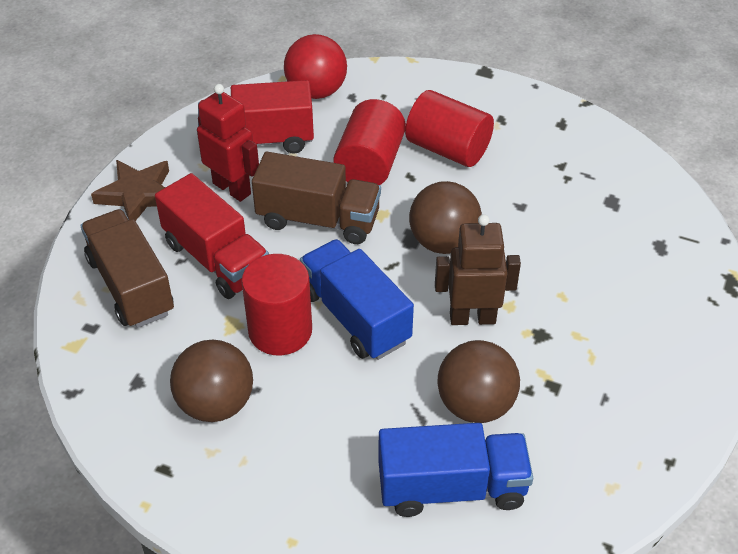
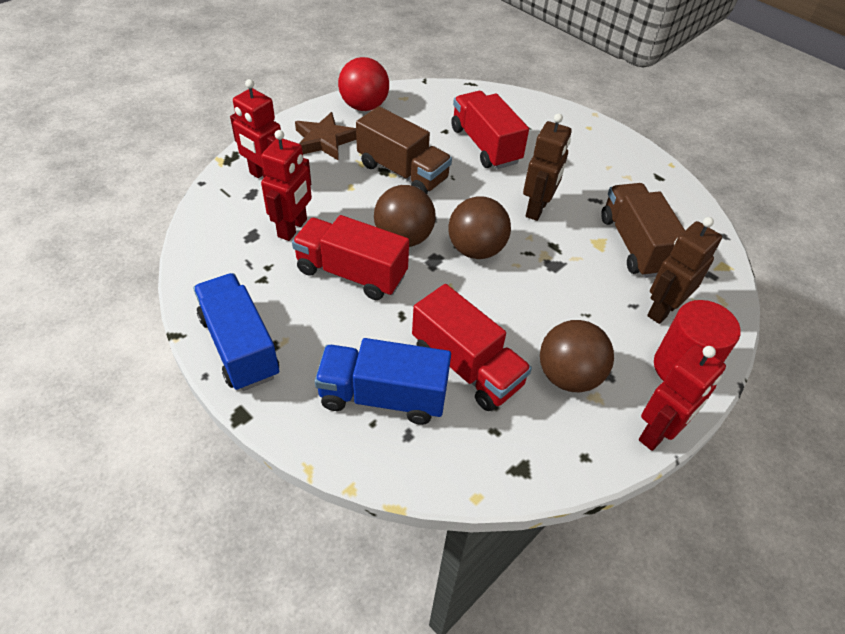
brown robot: [435,214,521,325] = 1 -> [523,113,572,221] [647,217,722,324] = 2
red cylinder: [241,254,312,355] [333,99,406,185] [405,90,494,167] = 3 -> [654,300,741,381] = 1
red robot: [197,84,259,202] = 1 -> [230,79,281,179] [261,130,312,241] [639,345,726,451] = 3
red truck: [155,173,269,299] [198,80,314,154] = 2 -> [292,215,409,300] [412,284,532,411] [451,91,529,169] = 3

